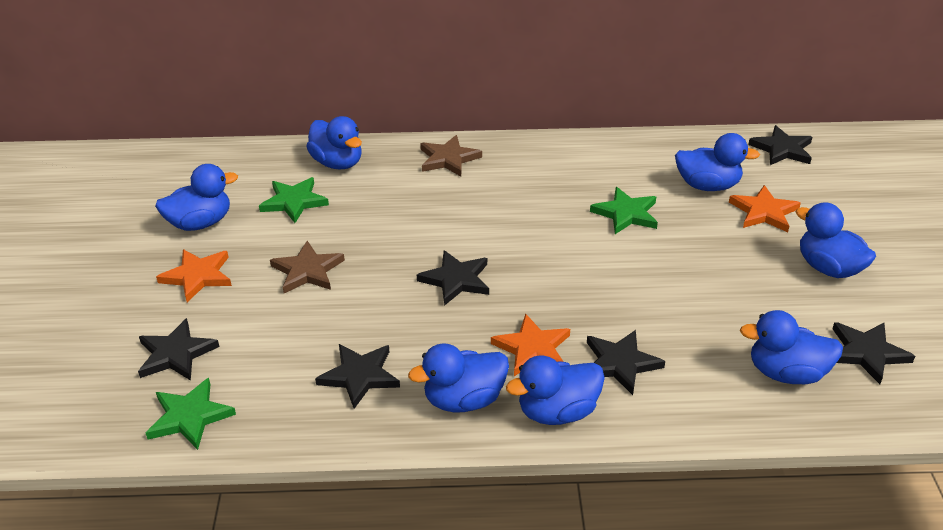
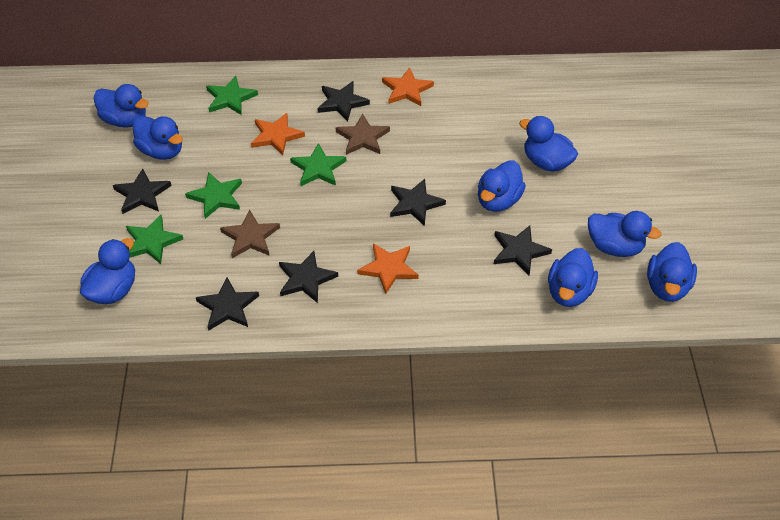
blue duck: [155,164,238,231] [306,116,362,169] [408,343,509,412] [506,355,605,425] [675,133,760,191] [740,310,843,384] [795,202,876,278] = 7 -> [80,238,135,304] [94,84,149,128] [133,116,183,160] [478,161,526,212] [519,116,578,172] [548,248,598,307] [588,211,661,257] [647,242,697,302] = 8
green star: [146,378,236,450] [259,177,329,223] [590,187,658,234] = 3 -> [126,215,183,264] [185,172,242,219] [206,76,258,115] [290,143,346,186] = 4

